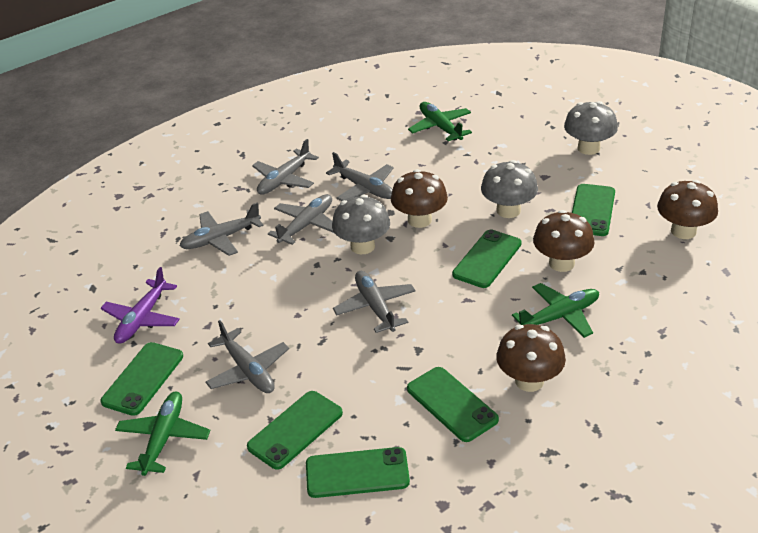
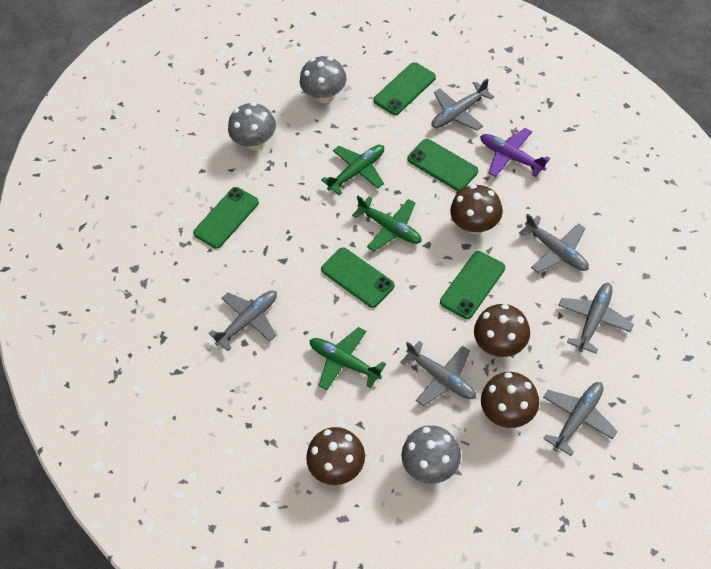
green phone: [101,342,183,416] [247,391,343,470] [306,447,410,498] [407,367,499,442] [452,229,522,288] [572,184,615,236] = 6 -> [193,187,259,249] [321,247,395,308] [373,62,436,115] [408,139,478,191] [440,251,505,319] = 5

